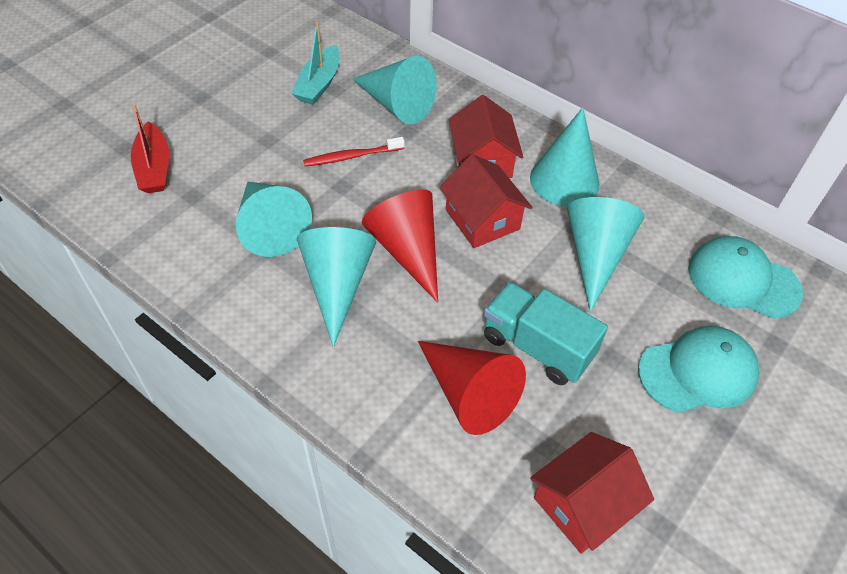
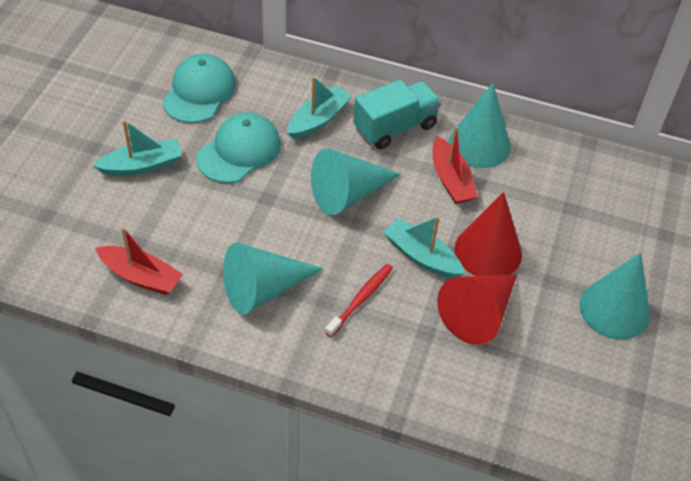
red boat: [131,104,169,193] = 1 -> [96,227,183,295] [433,126,478,204] = 2
red house: [439,154,532,248] [449,95,523,178] [530,432,654,554] = 3 -> none = 0
turquoise boat: [291,22,340,105] = 1 -> [92,120,182,176] [287,76,352,139] [383,216,465,278] = 3
turquoise cone: [236,182,312,257] [297,227,376,347] [352,56,437,124] [530,107,599,207] [567,197,644,312] = 5 -> [223,242,324,315] [311,148,401,215] [449,83,511,168] [579,252,650,340] = 4

